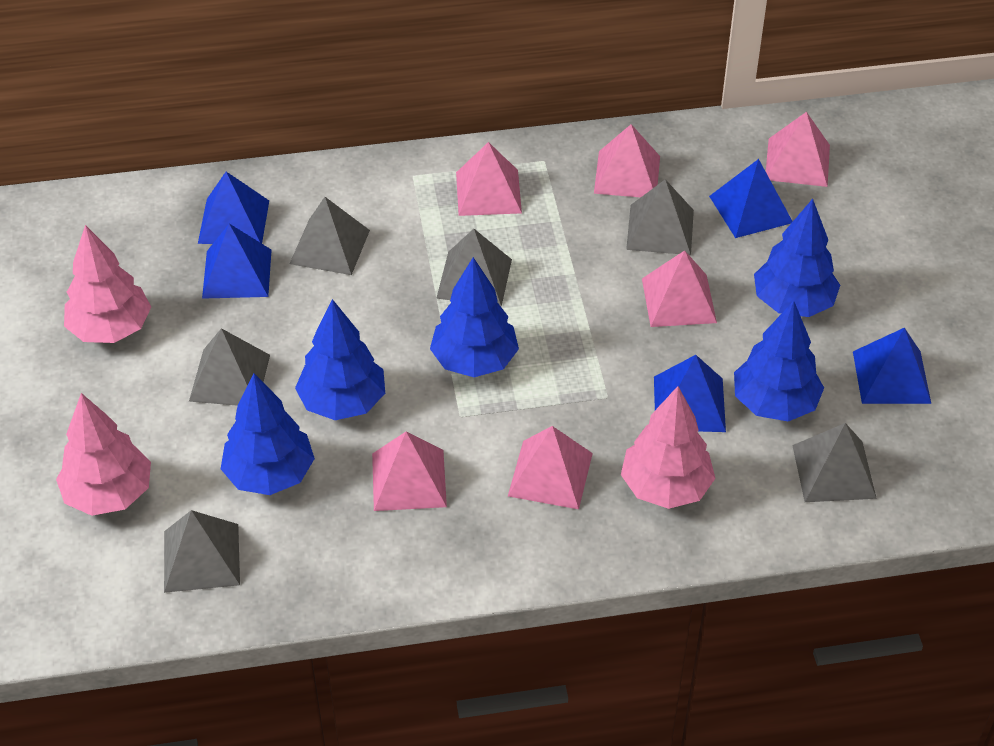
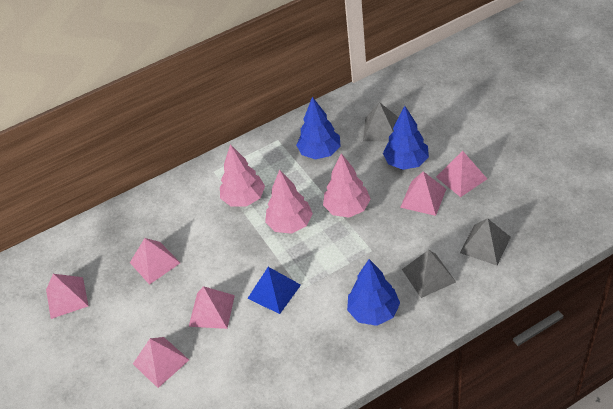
blue pyramid: [198,172,269,244] [202,224,271,299] [654,355,726,432] [709,159,793,238] [853,327,931,404] = 5 -> [247,267,301,314] = 1
blue tree: [221,373,315,495] [295,299,385,420] [430,257,519,377] [734,301,824,422] [754,199,840,317] = 5 -> [296,97,341,160] [347,259,400,326] [383,106,429,170] = 3
grey pyramid: [164,510,240,593] [189,328,270,406] [289,197,370,275] [436,229,512,307] [626,179,694,255] [792,423,877,502] = 6 -> [363,102,398,141] [402,250,456,298] [460,218,511,265] = 3

